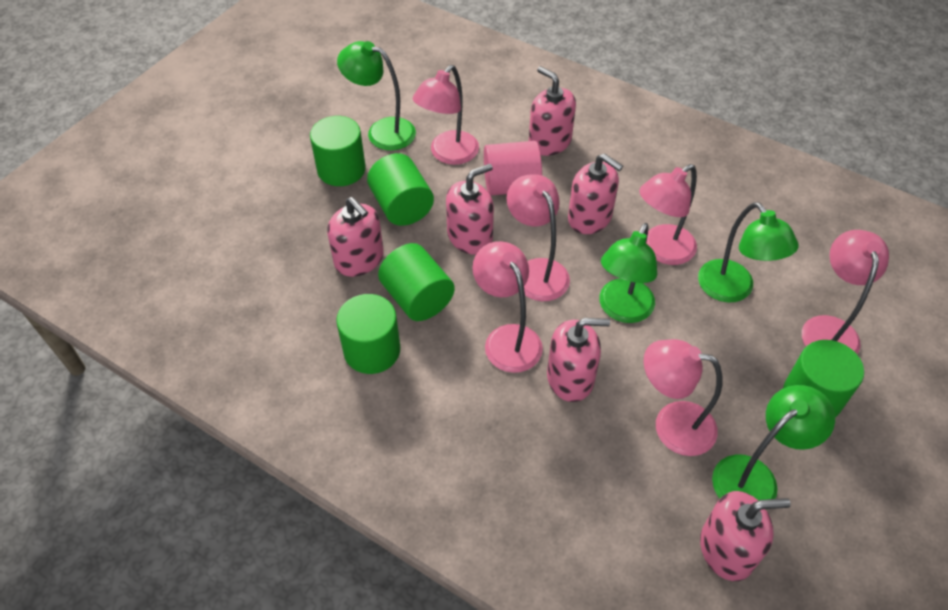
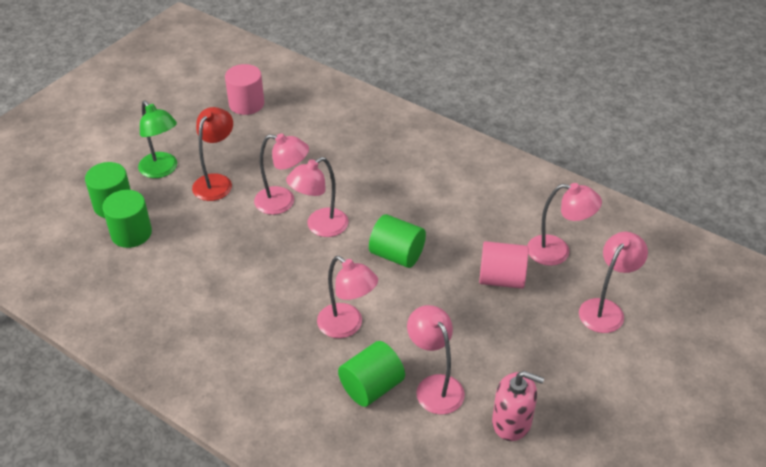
green cylinder: [310,116,366,186] [336,294,400,374] [367,153,434,226] [378,243,455,321] [783,340,864,417] = 5 -> [85,162,131,218] [102,190,152,248] [338,341,405,407] [369,214,426,268] = 4
green lamp: [337,41,416,150] [600,223,657,323] [698,202,799,303] [712,385,835,510] = 4 -> [138,100,177,178] = 1
pink cylinder: [484,141,542,196] = 1 -> [225,64,264,115] [479,241,528,289] = 2
pink soap dispenser: [327,197,384,277] [446,164,494,255] [529,66,576,156] [547,318,610,402] [568,153,623,234] [700,491,791,581] = 6 -> [492,371,544,441] = 1
red lamp: none = 0 -> [192,107,233,201] = 1

